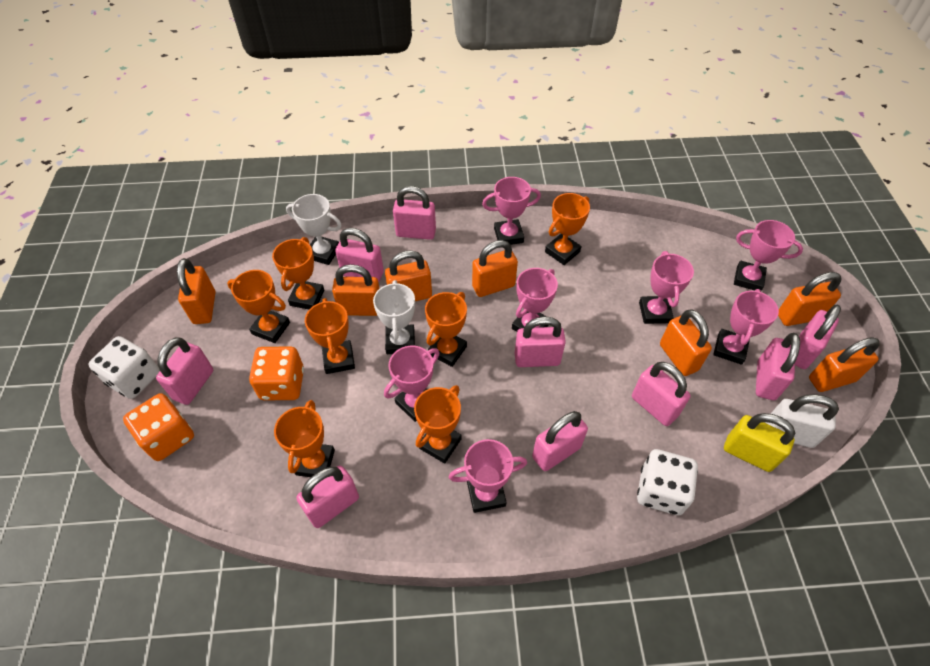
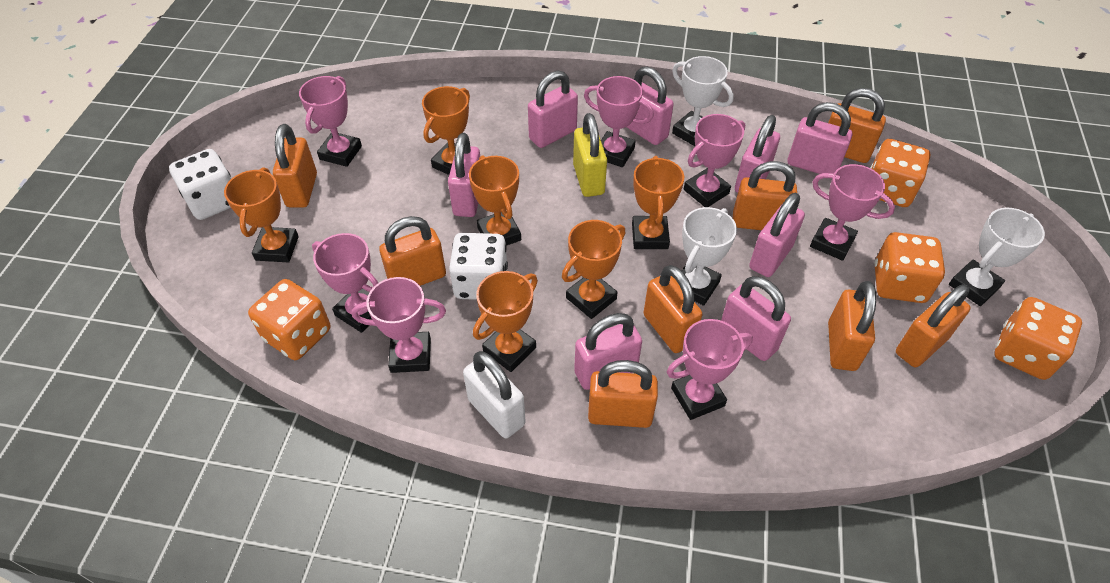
orange dice: [123,393,194,461] [249,347,304,400] = 2 -> [248,279,330,360] [871,139,930,207] [875,232,945,303] [994,297,1082,380] = 4
orange padlock: [177,258,215,324] [332,264,380,316] [385,251,432,301] [472,240,518,297] [660,309,712,376] [778,272,841,326] [809,337,880,392] = 7 -> [273,124,317,208] [379,216,446,286] [588,360,658,428] [643,265,702,353] [733,161,797,230] [828,88,886,163] [828,281,876,371] [896,284,971,367] = 8
orange trophy: [227,270,290,343] [272,237,324,309] [274,400,335,477] [305,298,355,374] [414,385,462,464] [425,292,467,367] [545,193,590,265] = 7 -> [224,167,299,263] [422,86,470,175] [469,155,521,246] [473,271,538,372] [562,220,625,319] [632,156,684,249] = 6
pink padlock: [156,337,213,405] [296,466,359,528] [335,228,384,282] [393,186,436,240] [515,317,566,367] [532,411,588,471] [632,362,691,426] [756,333,800,400] [795,305,841,369] = 9 -> [448,133,480,217] [528,71,578,148] [574,313,642,390] [627,67,674,145] [721,276,791,361] [735,115,780,193] [749,193,805,277] [788,102,852,174] = 8
white trophy: [286,194,342,265] [373,280,415,354] = 2 -> [672,56,734,146] [682,207,737,306] [949,208,1045,306] = 3

